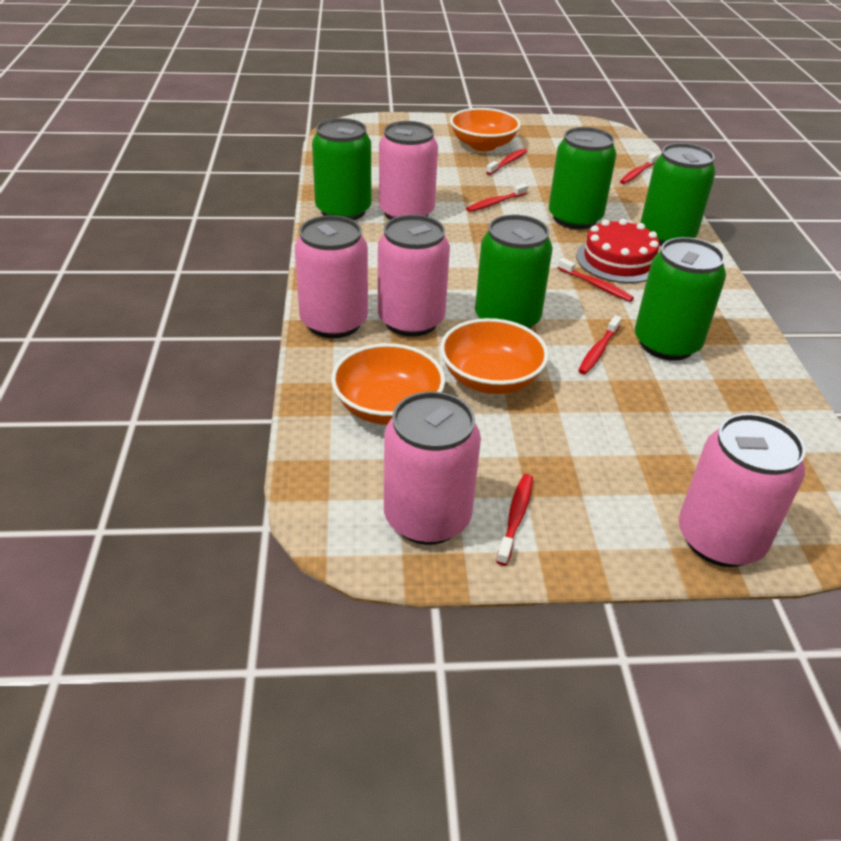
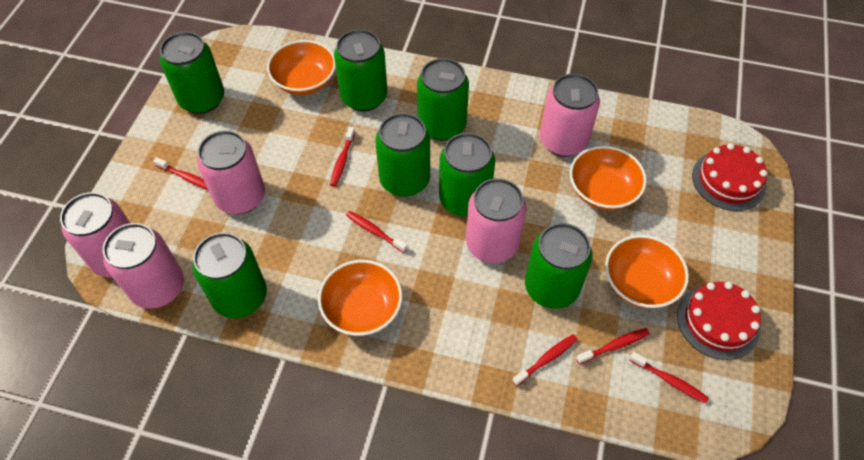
green can: [312,118,371,220] [475,215,553,329] [549,127,616,229] [635,237,726,361] [640,143,715,246] = 5 -> [160,32,224,114] [192,233,267,318] [334,29,388,112] [375,113,430,197] [417,58,469,141] [439,133,496,217] [525,223,593,309] = 7
orange bowl: [331,343,445,425] [440,318,549,394] [450,108,521,151] = 3 -> [267,40,336,95] [318,260,402,336] [570,146,647,210] [605,235,689,308] = 4
red cake: [576,219,659,283] = 1 -> [677,282,761,360] [692,143,767,211] = 2

